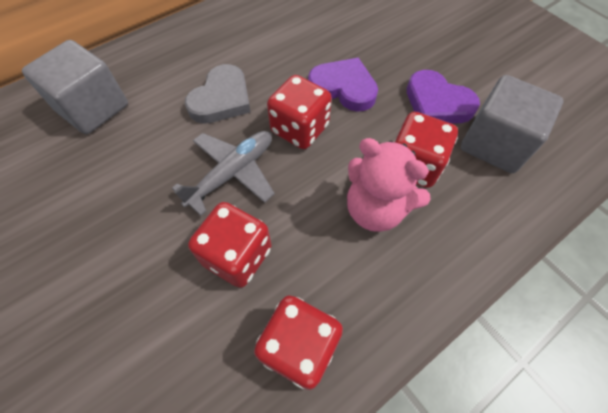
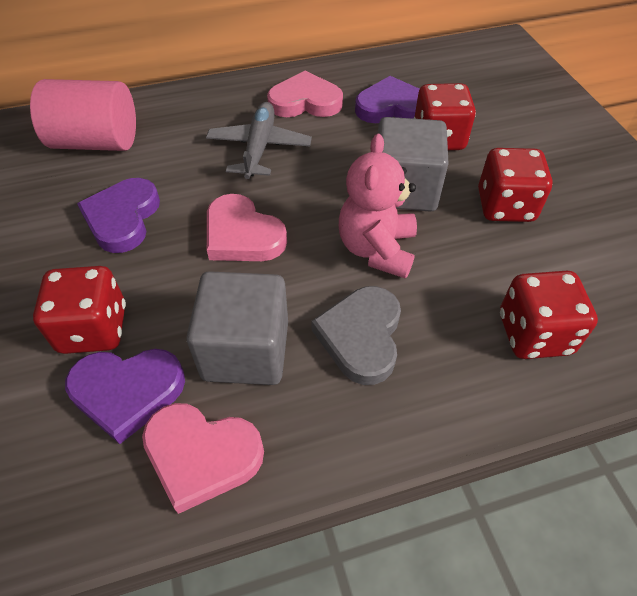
pink cylinder: none = 0 -> [30,79,136,151] = 1
pink heart: none = 0 -> [142,403,264,514] [207,194,287,261] [267,71,343,117] = 3
purple heart: [308,58,378,112] [407,70,480,124] = 2 -> [65,349,185,444] [77,178,160,253] [355,76,420,123] = 3

